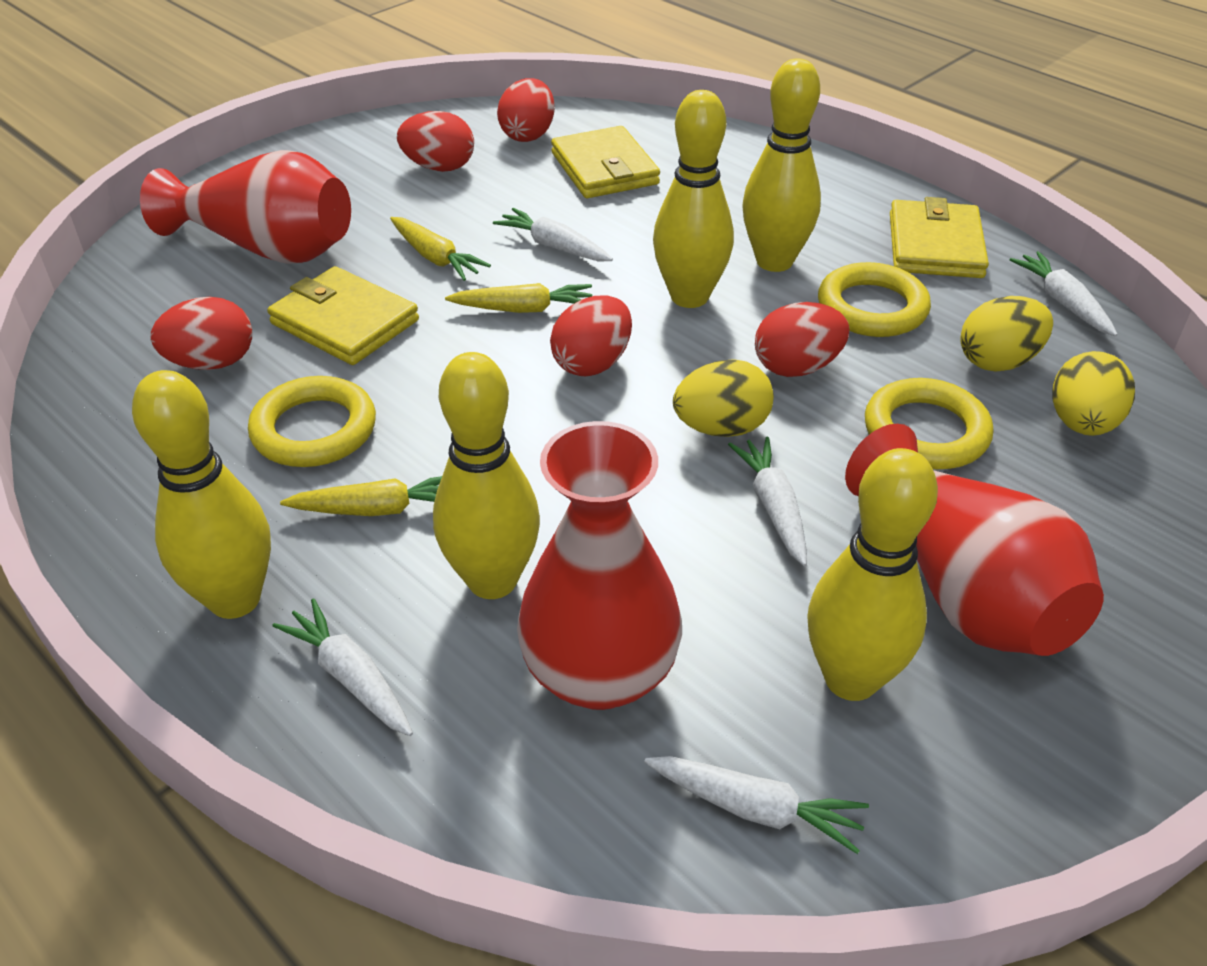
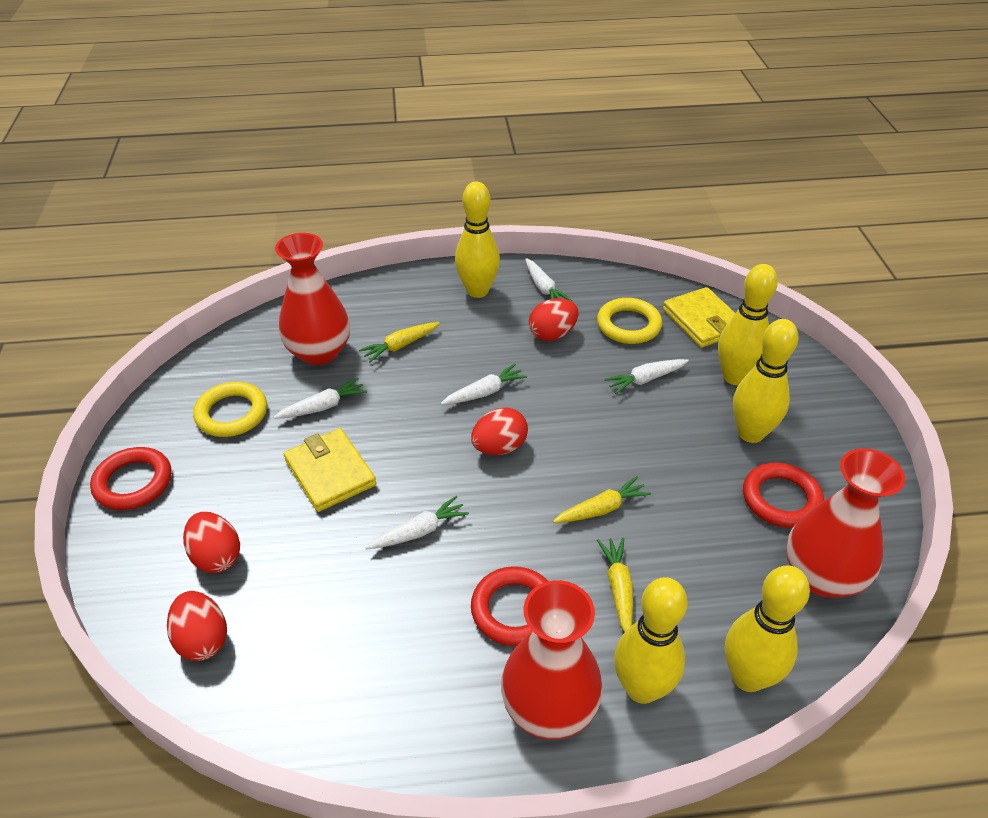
red egg: [151,297,252,370] [397,111,474,172] [497,78,555,142] [550,295,632,376] [755,302,849,377] = 5 -> [167,591,227,661] [183,512,240,573] [471,408,528,455] [529,298,579,341] = 4
red ring: none = 0 -> [90,447,171,510] [471,566,548,646] [743,462,824,528] = 3
yellow egg: [673,359,774,437] [960,296,1053,372] [1052,351,1135,436] = 3 -> none = 0
yellow ring: [248,376,376,467] [818,262,931,337] [865,378,994,469] = 3 -> [193,382,267,437] [597,298,662,344] = 2
yellow wallet: [267,266,419,365] [551,126,660,198] [890,197,989,278] = 3 -> [284,428,376,512] [663,287,735,348] = 2

